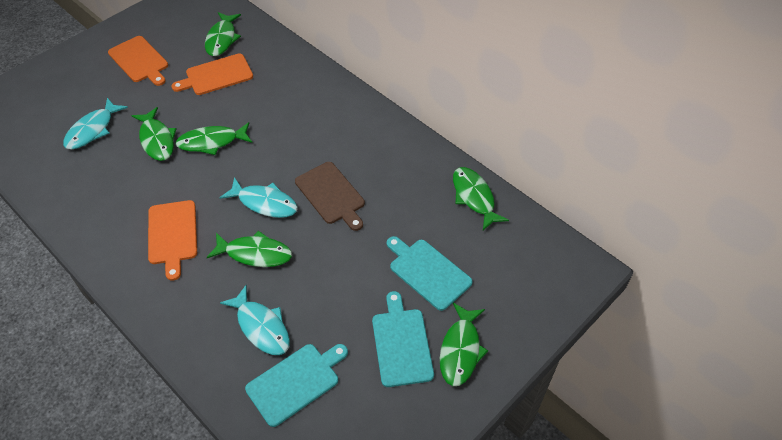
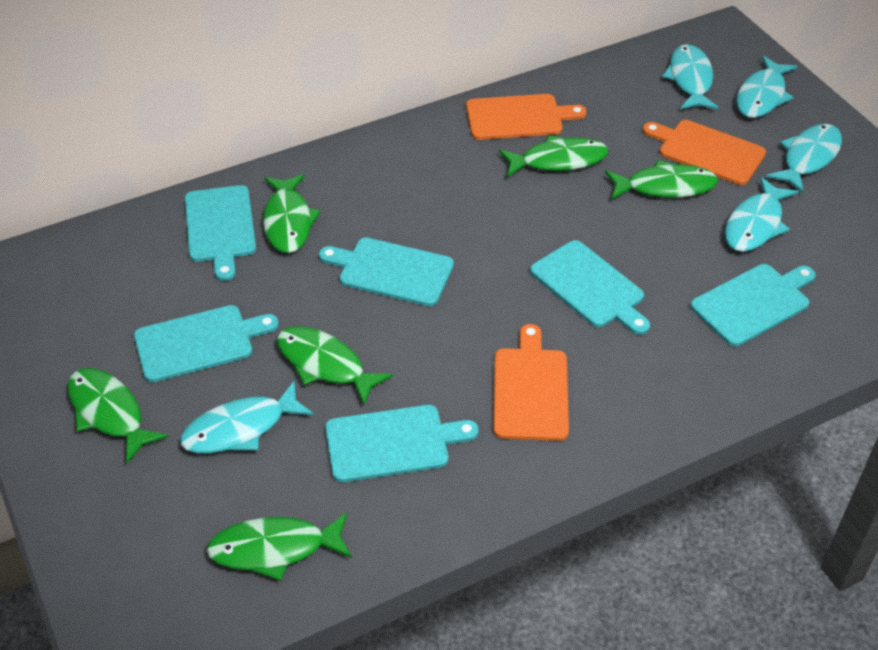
brown cutting board: [295,162,365,231] = 1 -> none = 0
turquoise cutting board: [245,344,348,427] [372,291,434,387] [387,236,473,311] = 3 -> [134,305,279,382] [185,185,256,281] [319,237,454,306] [325,405,479,482] [530,240,650,335] [690,264,816,346] = 6
turquoise fish: [63,98,128,149] [220,177,298,218] [220,285,290,355] = 3 -> [180,380,314,453] [662,44,719,109] [725,177,799,252] [736,56,798,118] [766,124,842,193] = 5

